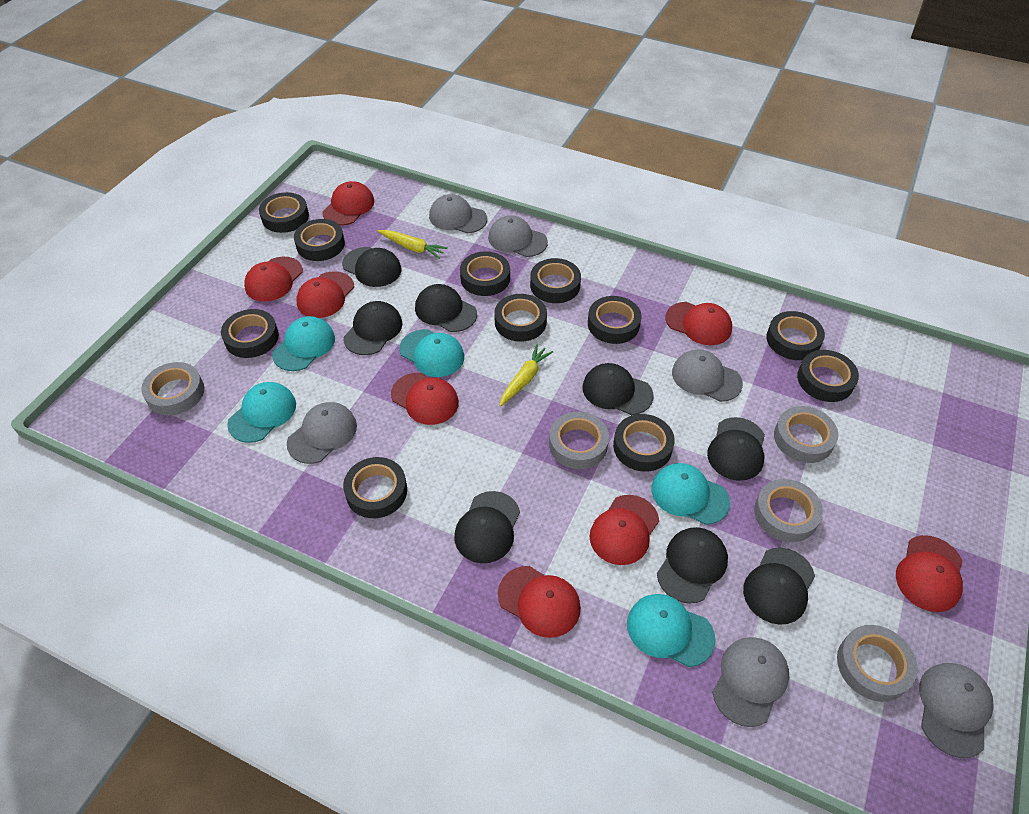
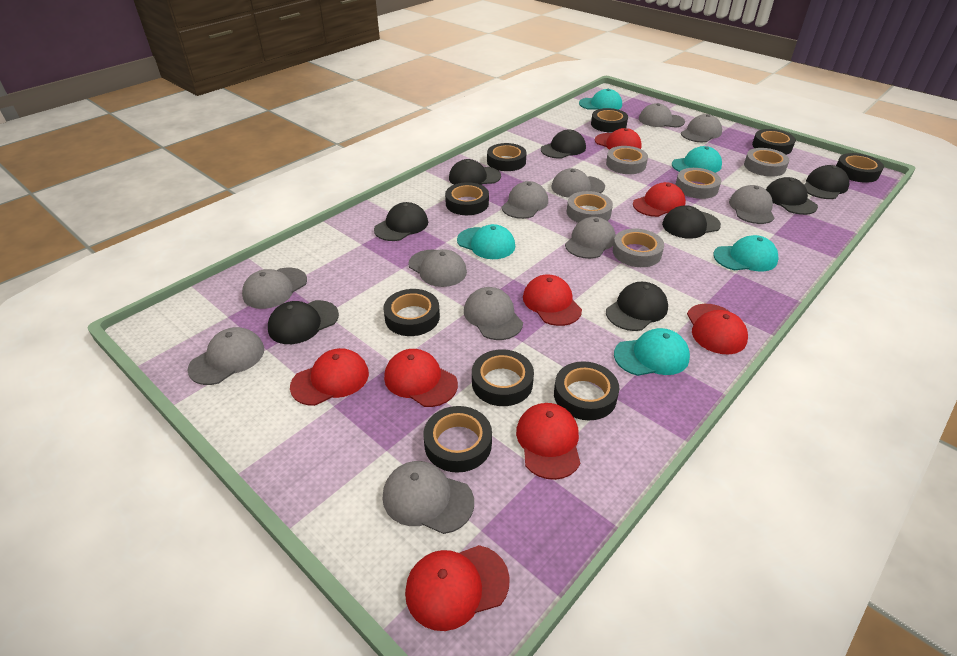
black tape: [221,309,279,358] [259,192,309,233] [294,219,345,261] [343,457,407,518] [460,251,510,296] [494,294,547,342] [530,258,581,303] [588,296,641,344] [613,414,675,472] [766,311,825,360] [797,350,859,402] = 11 -> [383,289,440,336] [423,406,492,473] [445,182,489,215] [472,349,534,406] [487,143,527,171] [554,361,619,420] [591,108,628,133] [752,129,796,155] [836,153,884,183] = 9
grey cap: [287,402,357,464] [429,194,487,234] [488,215,548,257] [672,349,743,402] [712,637,789,727] [919,663,993,758] = 6 -> [187,327,264,385] [242,268,307,309] [383,461,474,534] [408,249,467,287] [464,287,523,340] [502,181,548,219] [551,168,605,198] [565,217,616,259] [639,103,685,128] [681,114,722,142] [729,185,774,224] = 11
yellow carrot: [378,230,448,259] [499,344,553,406] = 2 -> none = 0

